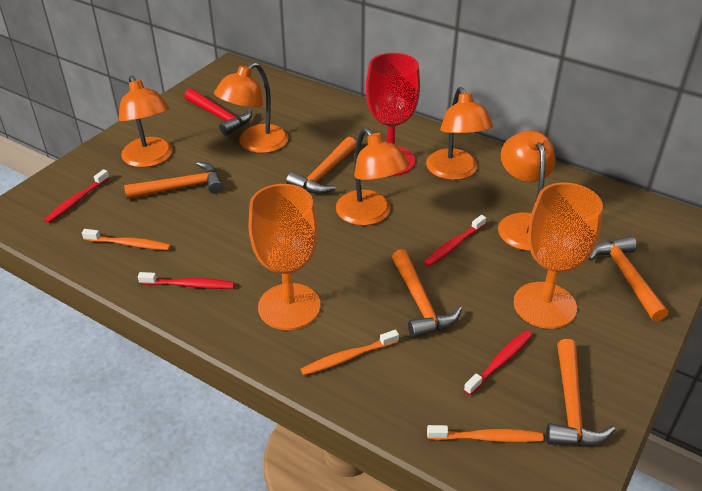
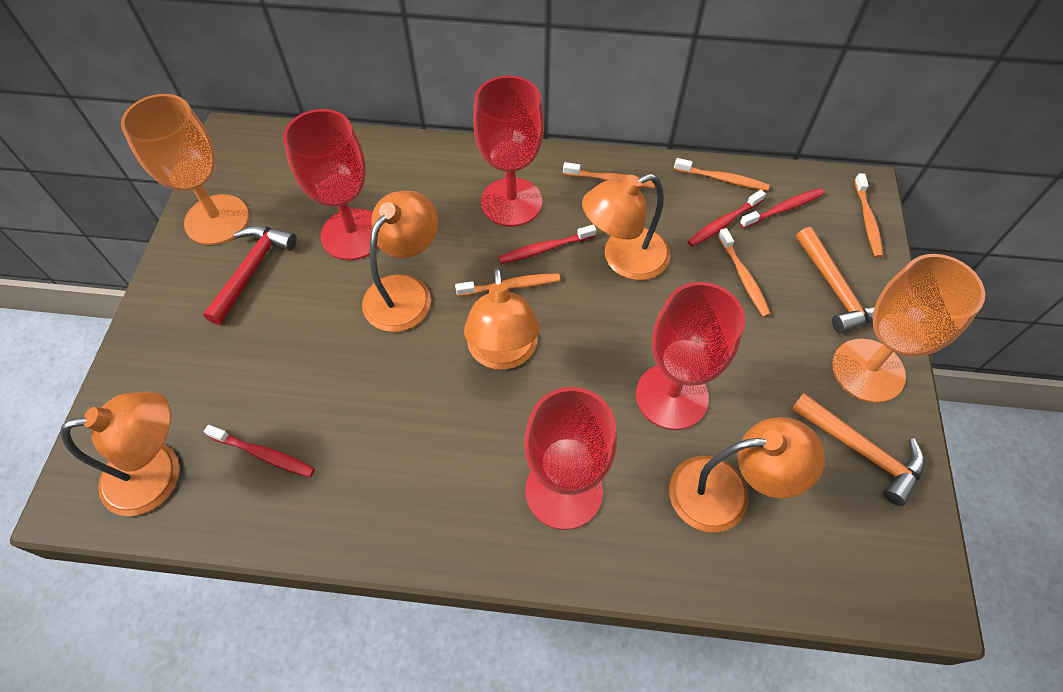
orange hammer: [124,162,223,199] [286,137,356,194] [392,249,462,338] [546,339,615,446] [588,236,669,322] = 5 -> [791,393,924,506] [796,227,875,334] = 2
orange toothbrush: [82,229,171,250] [301,330,399,375] [427,425,544,442] = 3 -> [455,273,560,296] [563,162,656,189] [674,158,770,191] [718,228,771,317] [854,173,883,258] = 5
red goblet: [366,53,420,176] = 1 -> [283,109,379,260] [473,75,544,227] [524,387,617,530] [636,282,745,430] = 4

